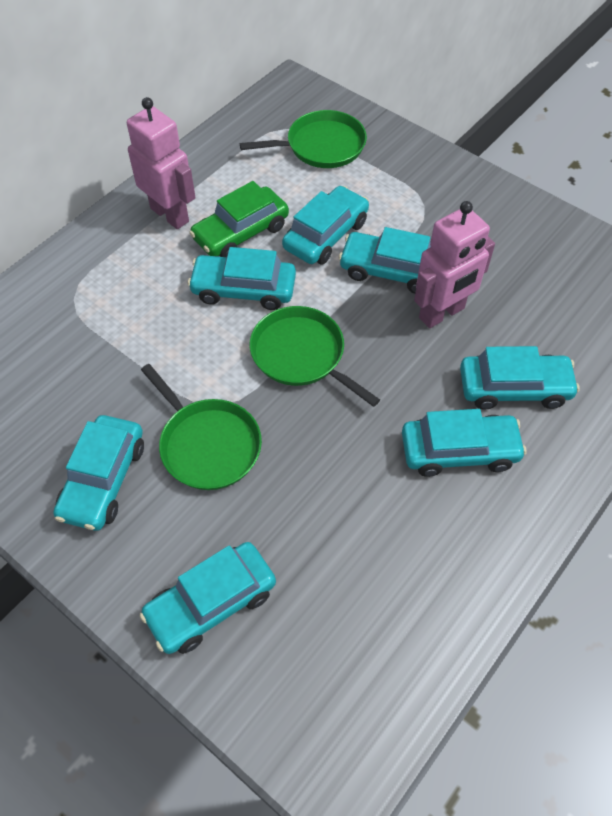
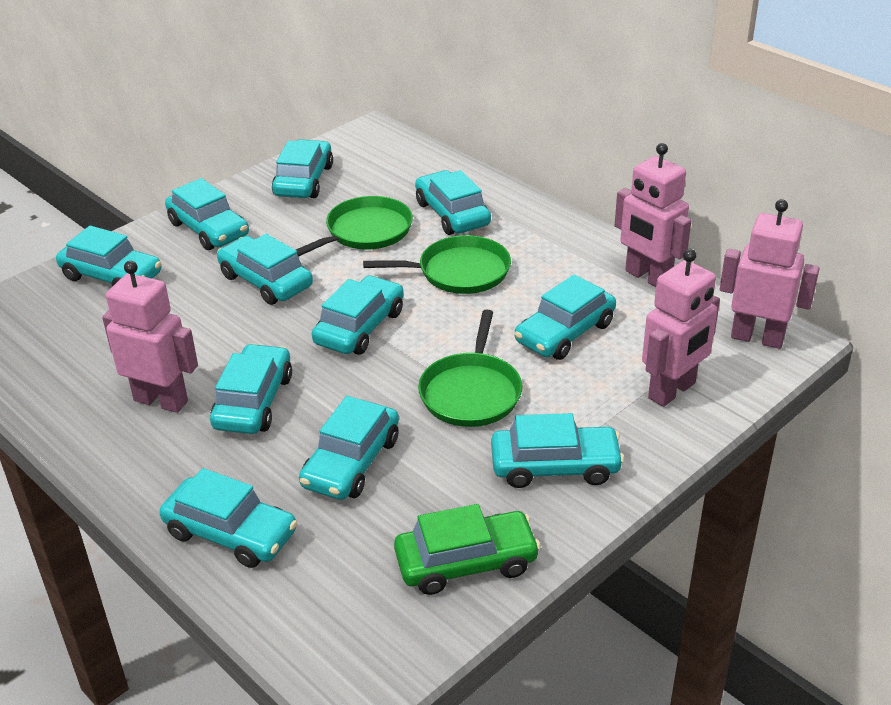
pink robot: [127,97,196,229] [414,201,495,328] = 2 -> [102,261,198,413] [615,143,691,287] [642,249,720,407] [720,199,820,349] = 4
turquoise car: [53,415,144,531] [140,542,276,654] [188,247,296,310] [282,186,369,265] [339,227,431,294] [402,409,527,477] [460,346,580,410] = 7 -> [56,226,162,287] [159,468,297,568] [165,178,249,250] [210,343,292,434] [217,234,313,305] [272,139,333,198] [299,396,399,500] [312,275,404,355] [415,170,491,235] [491,413,624,488] [515,275,616,360] = 11

